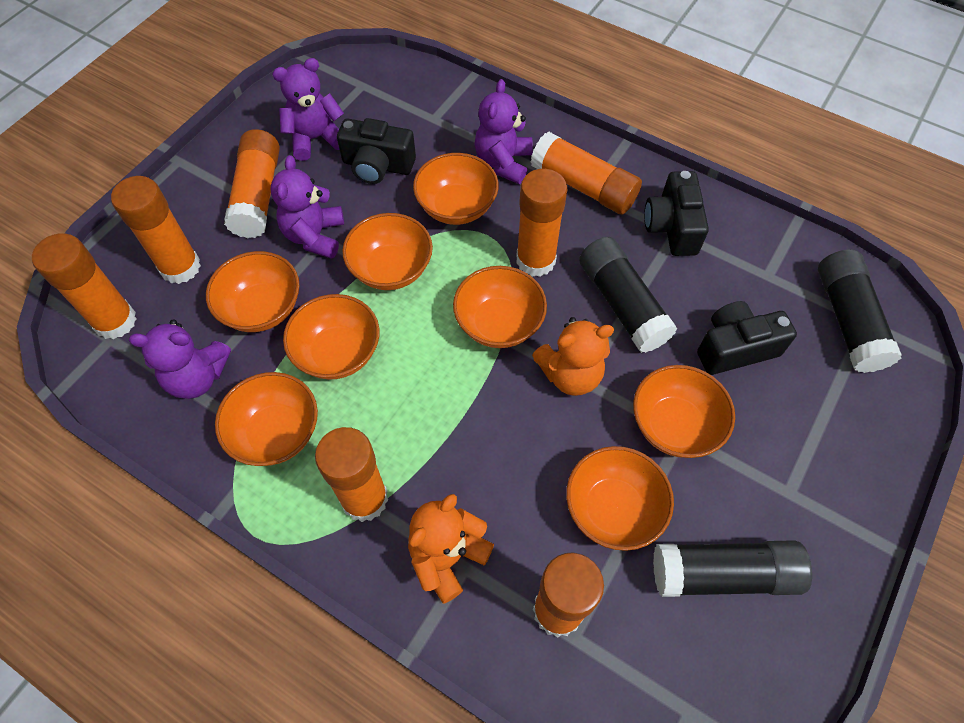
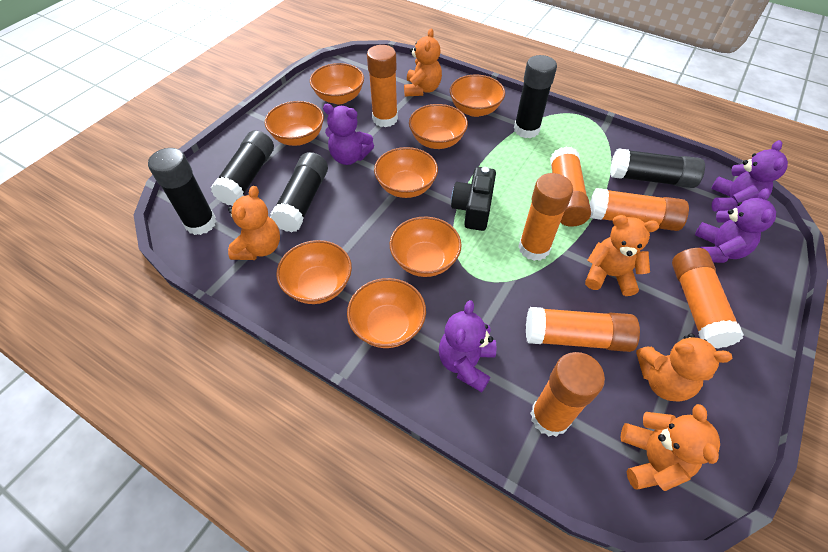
black camera: [337,118,416,184] [644,171,709,256] [697,301,797,375] = 3 -> [451,167,496,231] = 1
black glue stick: [579,237,677,353] [653,540,812,597] [818,249,902,373] = 3 -> [148,148,216,235] [211,130,274,206] [270,152,328,232] [514,55,557,138] [610,148,705,188] = 5
orange teddy bear: [408,494,494,603] [532,317,614,396] = 2 -> [228,186,280,260] [404,28,442,97] [585,215,659,296] [620,404,720,491] [636,333,732,402] = 5

